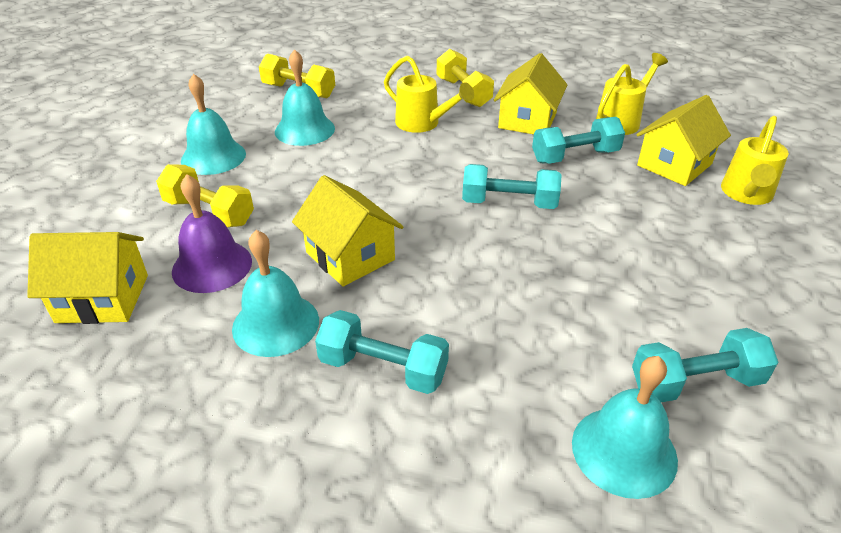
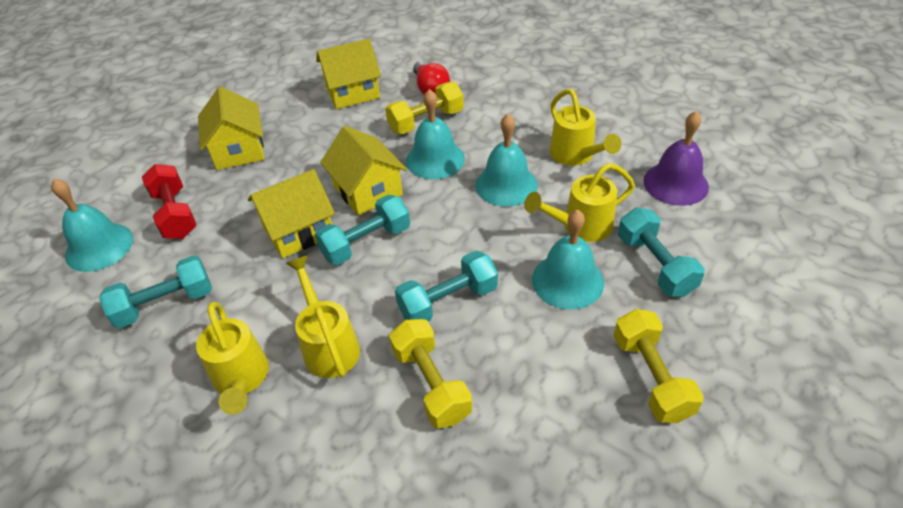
red dumbbell: none = 0 -> [142,164,197,239] = 1
red light bulb: none = 0 -> [413,61,450,94] = 1
yellow watering can: [384,55,474,133] [596,53,668,135] [721,116,789,205] = 3 -> [196,302,269,414] [286,255,360,378] [524,163,635,242] [550,89,621,166] = 4

